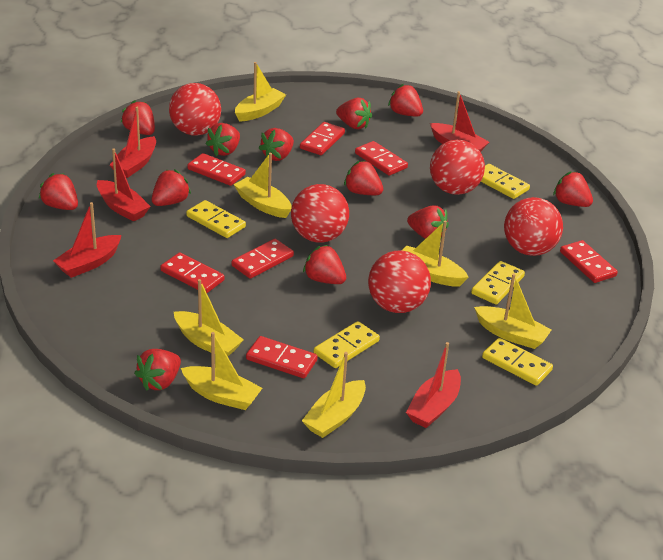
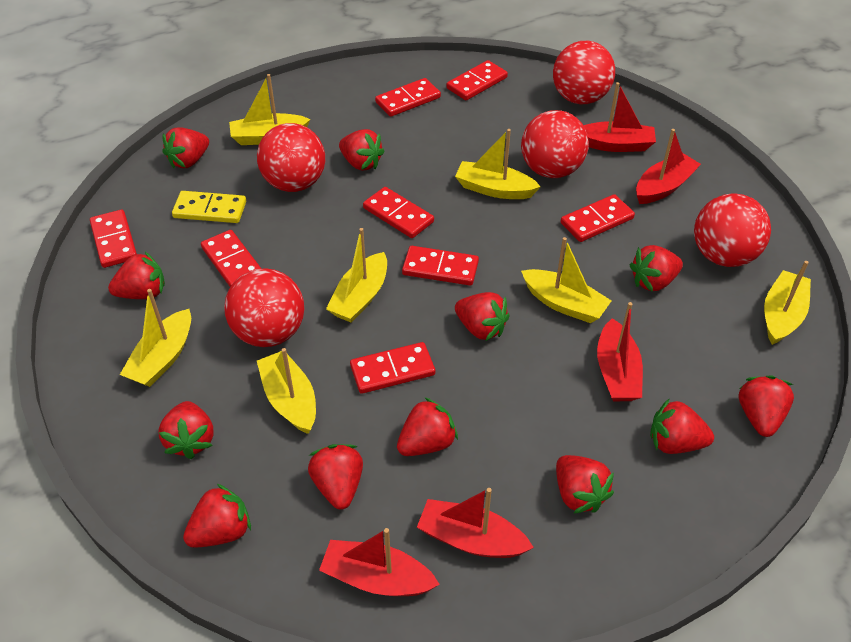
red domino: [160,252,225,293] [187,153,246,186] [231,239,294,279] [246,336,318,378] [300,122,345,155] [355,141,408,176] [560,240,618,283] = 7 -> [90,210,137,268] [201,230,261,287] [350,342,435,394] [363,187,434,238] [375,78,441,117] [402,246,479,286] [446,60,508,100] [561,194,635,242] = 8
yellow domino: [186,200,246,238] [314,321,380,368] [471,261,525,305] [481,164,530,199] [482,338,553,386] = 5 -> [172,191,246,223] = 1

